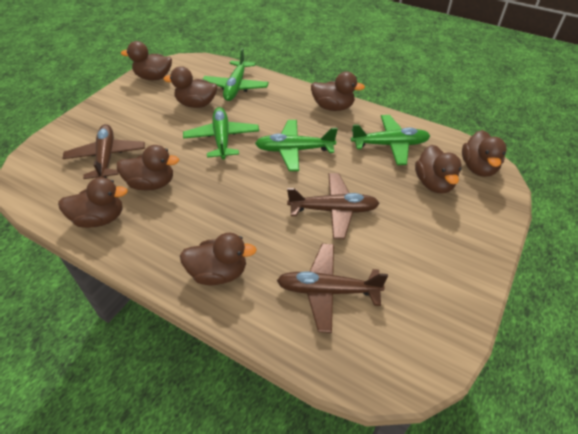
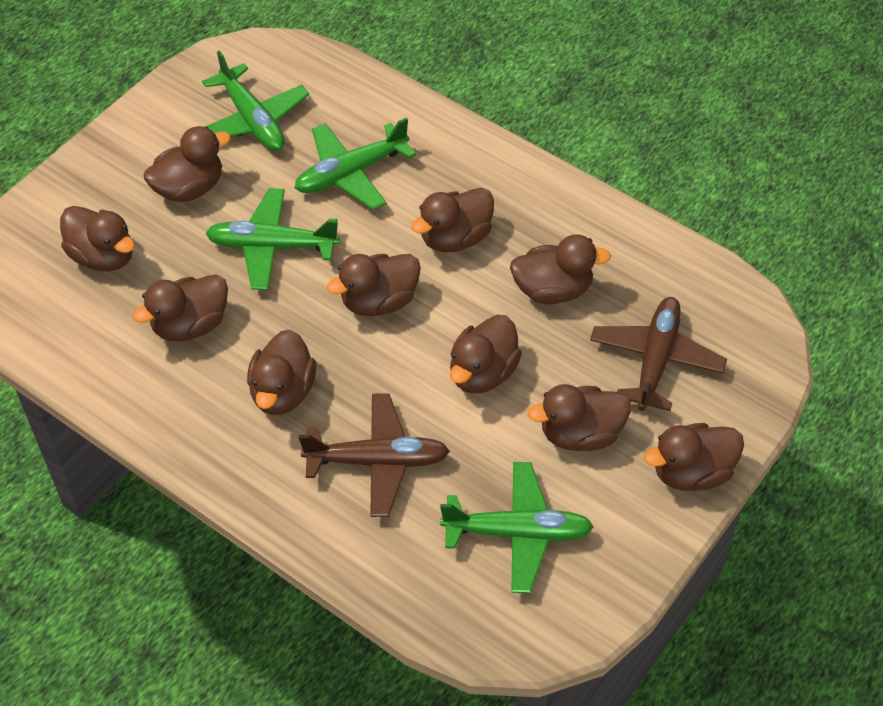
brown duck: [58,177,128,228] [117,145,179,191] [121,41,172,80] [163,66,217,108] [180,233,257,286] [311,71,365,111] [415,145,462,194] [462,130,507,177] = 8 -> [60,206,135,271] [133,275,228,341] [144,126,231,202] [247,329,316,415] [327,254,421,316] [411,188,494,252] [450,315,522,394] [510,234,611,304] [528,384,631,451] [644,423,744,491] = 10
brown plane: [62,124,145,179] [277,244,388,333] [287,173,380,239] = 3 -> [299,393,450,517] [590,297,727,411] = 2

